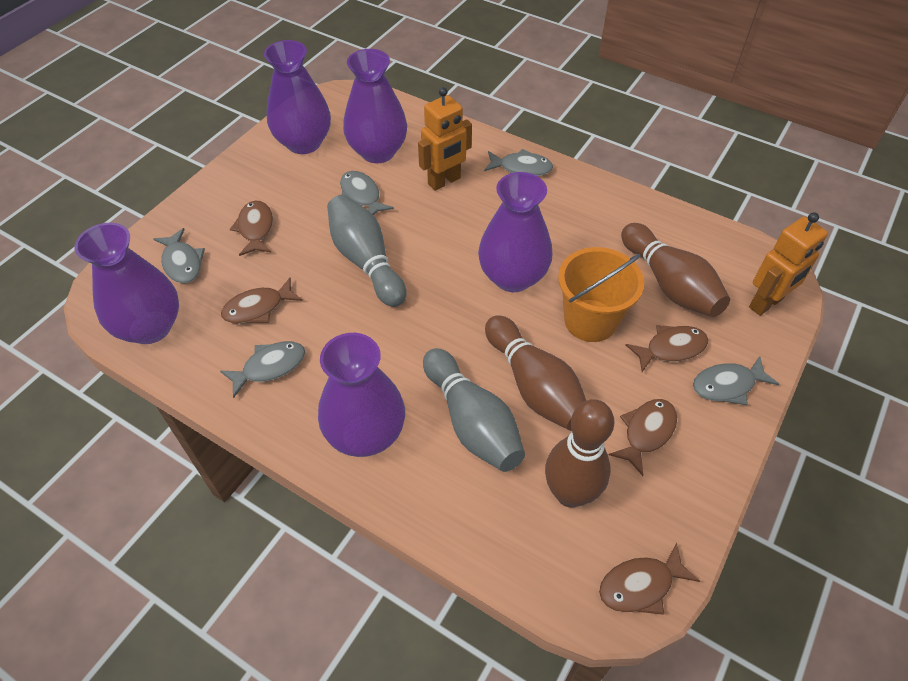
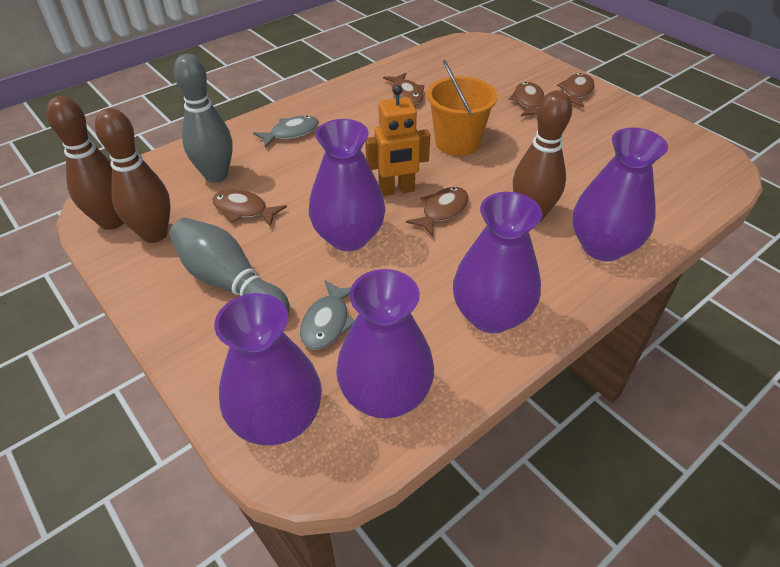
grey fish: [153,228,205,283] [220,341,305,398] [340,171,394,215] [484,149,553,176] [693,356,779,405] = 5 -> [253,115,319,148] [300,280,355,350] = 2
orange robot: [418,87,472,191] [749,212,828,316] = 2 -> [365,85,430,196] = 1

